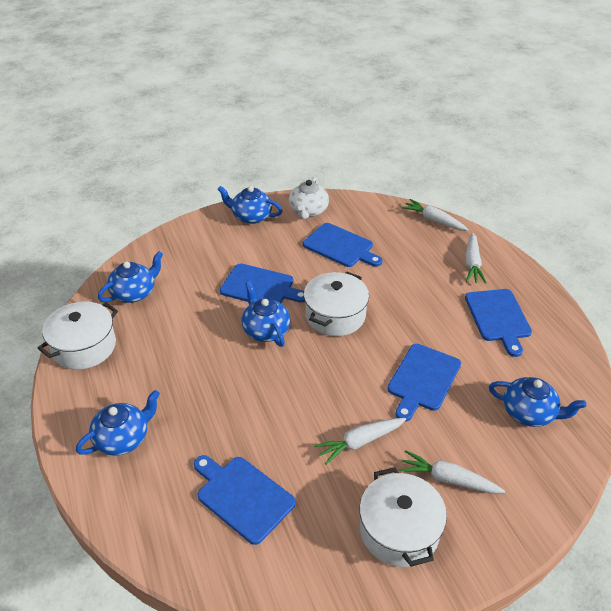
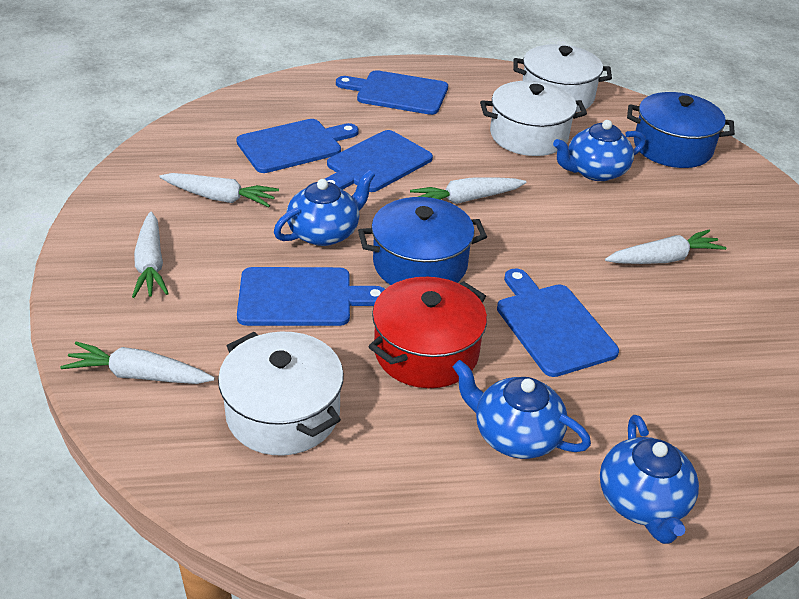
blue pot: none = 0 -> [358,197,487,285] [627,92,735,168] = 2
blue teapot: [76,390,160,456] [98,251,163,303] [217,186,283,224] [241,282,291,347] [489,377,586,427] = 5 -> [274,170,375,246] [453,360,591,459] [553,120,646,181] [600,415,699,544] = 4
red pot: none = 0 -> [368,277,487,388] = 1
white carrot: [314,418,406,465] [399,450,505,494] [401,199,469,231] [465,233,486,284] = 4 -> [60,342,215,384] [132,212,169,298] [159,173,279,207] [410,177,526,204] [605,230,726,264] = 5
white teapot: [289,177,329,219] = 1 -> none = 0

